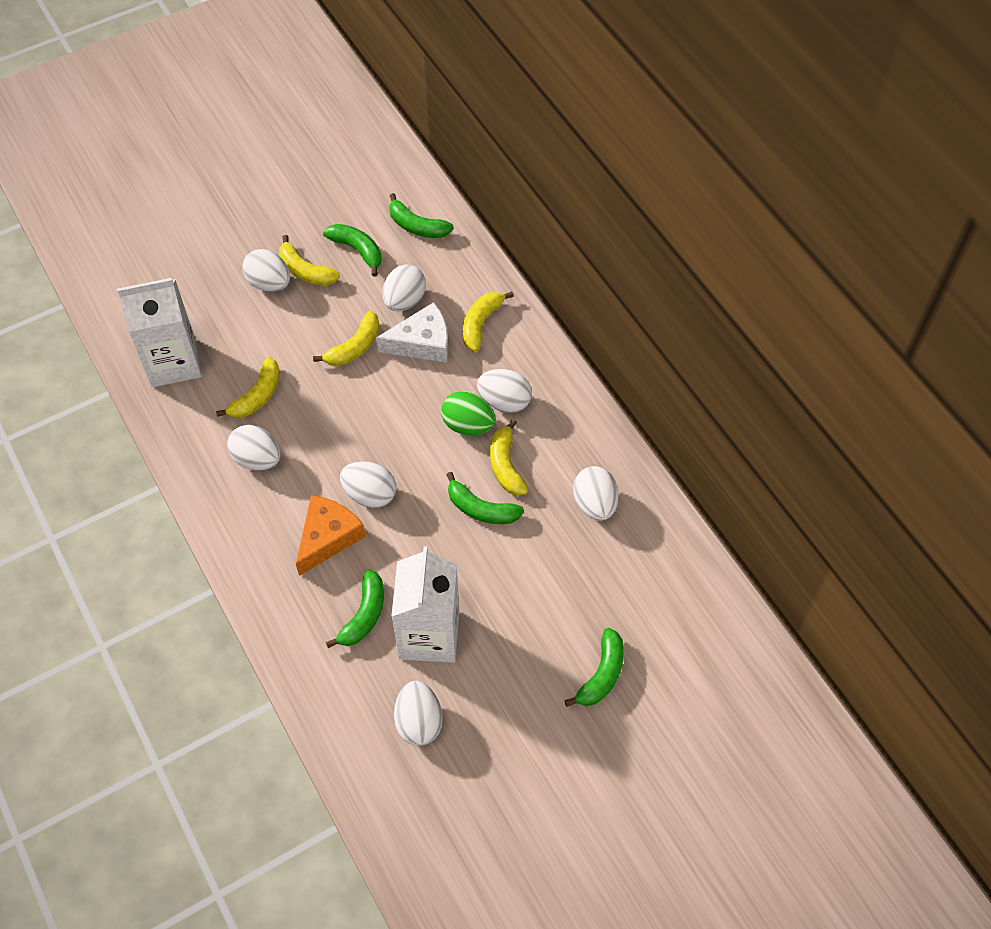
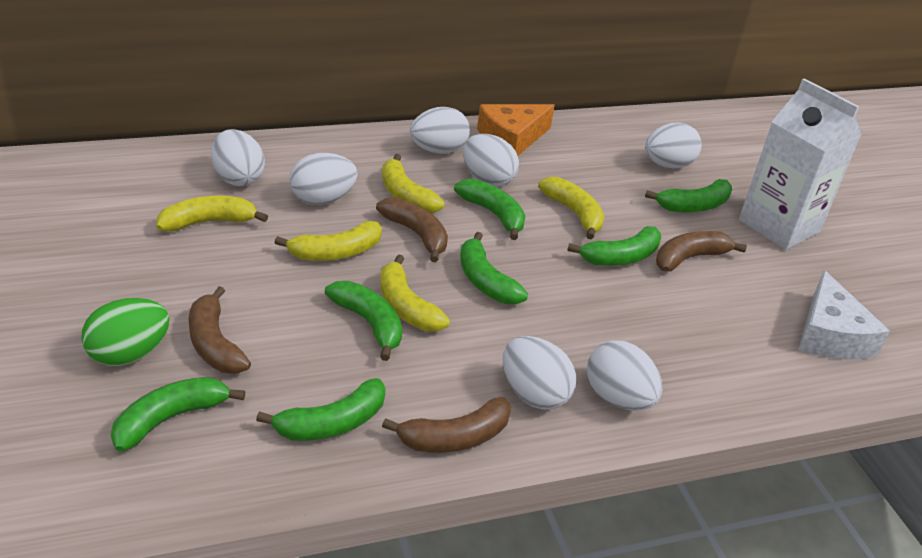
brown banana: none = 0 -> [188,286,251,374] [376,197,448,262] [382,397,511,453] [656,231,747,272] = 4
green banana: [323,224,382,277] [326,570,384,648] [389,193,454,238] [446,472,524,524] [564,628,624,707] = 5 -> [111,377,245,452] [256,378,386,441] [325,281,402,361] [454,178,525,240] [460,232,528,304] [567,226,661,266] [645,179,732,212] = 7
white carton: [117,278,202,387] [391,546,459,663] = 2 -> [739,78,862,250] = 1

